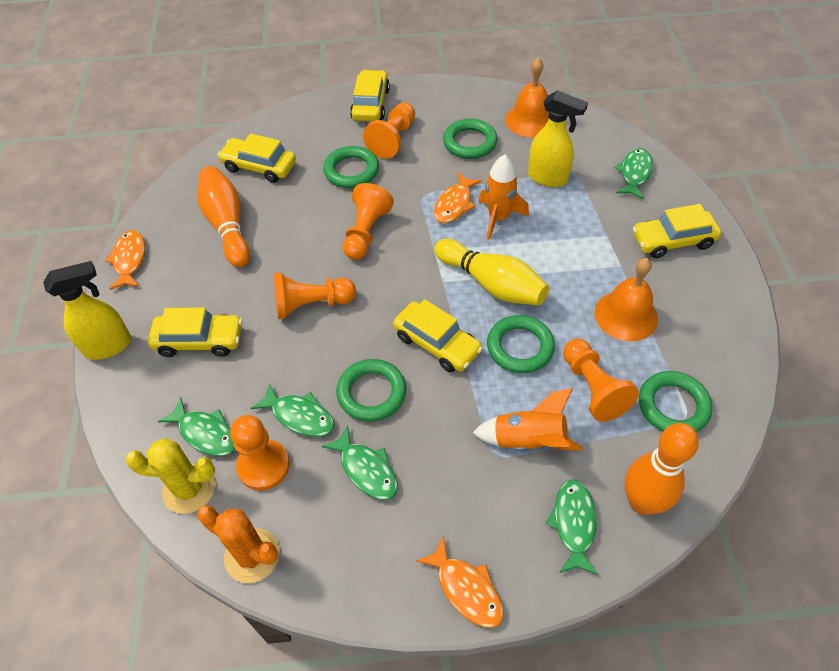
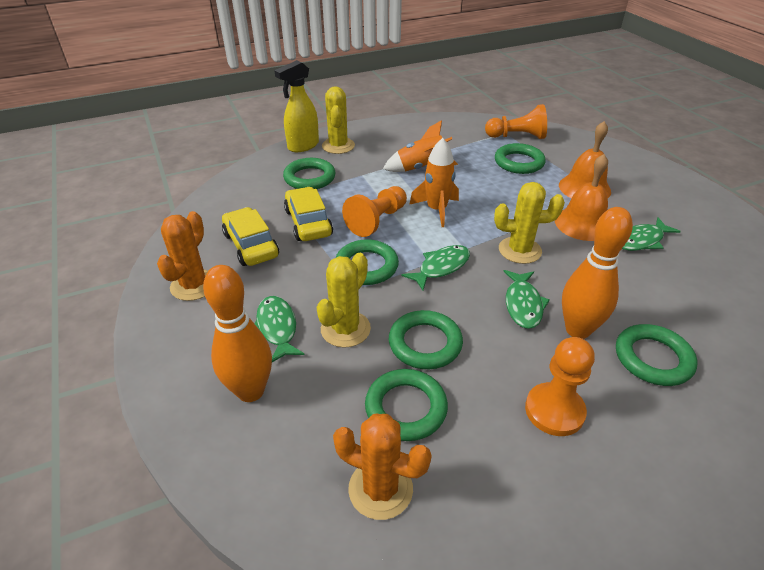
green fish: [158,397,235,456] [251,383,335,437] [322,426,398,500] [546,479,598,575] [614,148,653,199] = 5 -> [254,296,305,362] [402,245,470,291] [503,270,550,329] [622,218,681,251] = 4
green ring: [323,146,379,188] [336,359,406,422] [443,119,498,159] [487,315,555,373] [639,371,713,432] = 5 -> [283,158,336,189] [336,239,399,285] [365,369,448,441] [389,310,463,369] [495,143,546,174] [616,324,697,386] = 6
orange cactus: [197,505,280,583] = 1 -> [157,211,208,301] [333,414,432,520] = 2
orange fish: [105,230,145,290] [416,536,503,628] [434,173,482,223] = 3 -> none = 0
orange pawn: [230,415,290,491] [274,273,356,319] [343,183,394,260] [363,102,415,159] [563,339,639,422] = 5 -> [342,186,407,237] [485,104,547,139] [525,337,595,436] = 3
yellow bowling pin: [434,239,549,305] = 1 -> none = 0
yellow cactus: [125,438,215,514] = 1 -> [317,253,371,348] [322,86,355,154] [494,182,565,264] = 3
yellow car: [148,307,242,357] [218,133,296,183] [350,70,390,121] [393,299,483,372] [633,204,721,258] = 5 -> [222,207,279,266] [284,187,333,241] = 2
yellow spray bottle: [43,261,131,360] [528,90,588,187] = 2 -> [274,60,319,152] = 1

